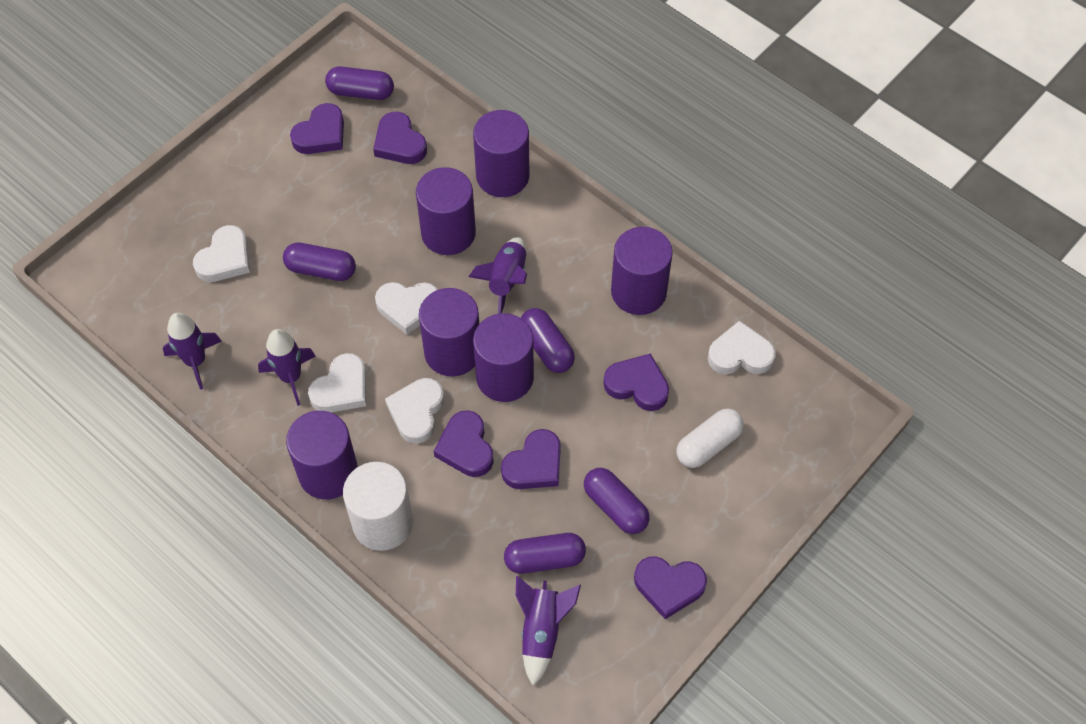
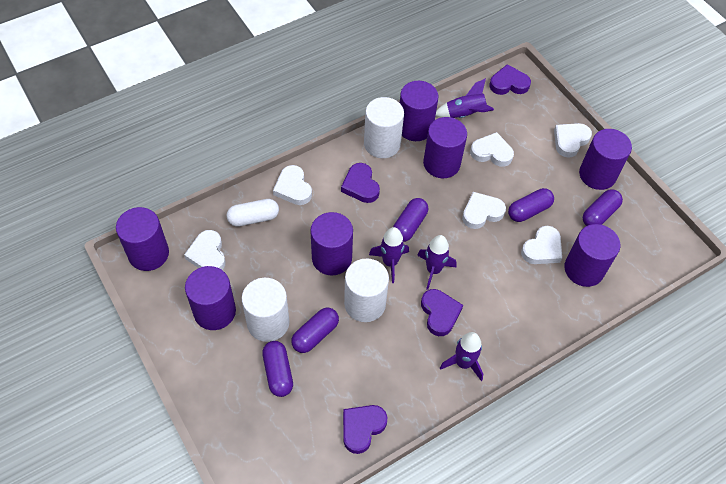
purple cylinder: [286,411,358,499] [416,167,476,255] [419,288,479,376] [473,110,529,197] [473,313,534,402] [611,227,673,315] = 6 -> [116,207,169,271] [185,266,236,330] [310,212,353,276] [400,81,438,141] [423,117,467,178] [564,224,620,287] [579,129,632,190] = 7
purple heart: [290,103,344,154] [373,112,427,164] [434,410,494,477] [501,429,561,489] [603,353,669,411] [634,556,707,619] = 6 -> [341,163,380,203] [343,405,387,454] [421,289,463,336] [489,64,531,95] = 4
white cylinder: [343,462,413,551] = 1 -> [242,278,290,342] [344,259,389,322] [364,97,404,158] = 3
white heart: [193,225,250,282] [308,353,366,412] [375,282,438,335] [385,378,444,444] [708,320,776,374] = 5 -> [184,230,226,270] [273,165,312,205] [462,192,506,229] [470,132,514,167] [521,226,562,264] [554,123,592,158] = 6

